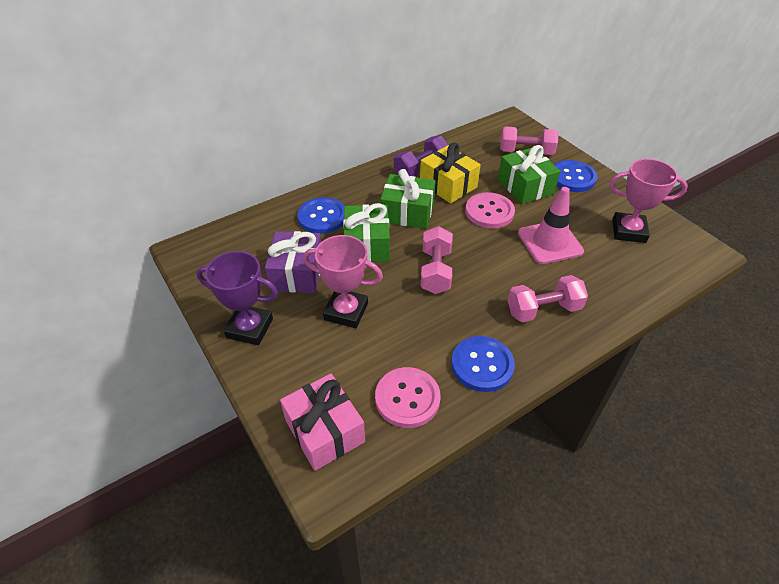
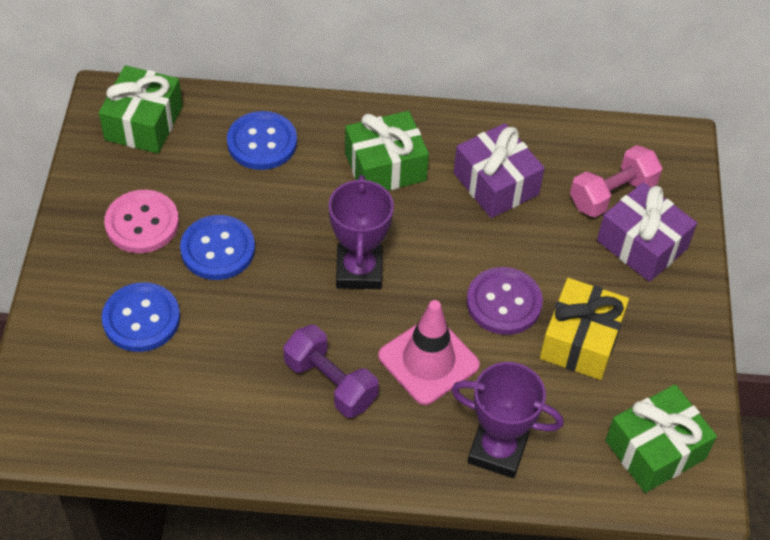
pink button: [375,367,441,428] [465,192,515,229] = 2 -> [104,190,179,253] = 1
pink dumbbell: [420,226,453,294] [500,126,559,155] [508,275,588,322] = 3 -> [570,145,662,217] = 1
pink gift: [280,374,365,471] = 1 -> none = 0
pink trophy: [303,235,383,328] [610,159,688,243] = 2 -> none = 0
purple button: none = 0 -> [466,267,543,335] = 1
purple gift: [265,231,321,293] = 1 -> [453,123,545,218] [597,182,697,282] = 2
purple trophy: [196,251,278,345] = 1 -> [329,175,394,289] [451,362,564,478] = 2

